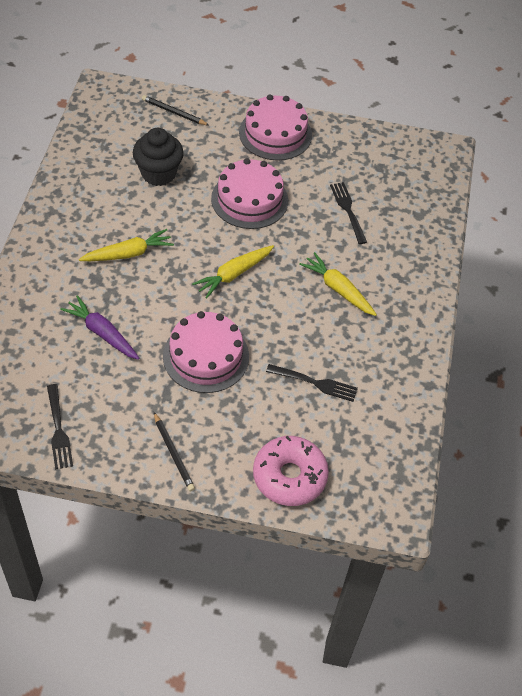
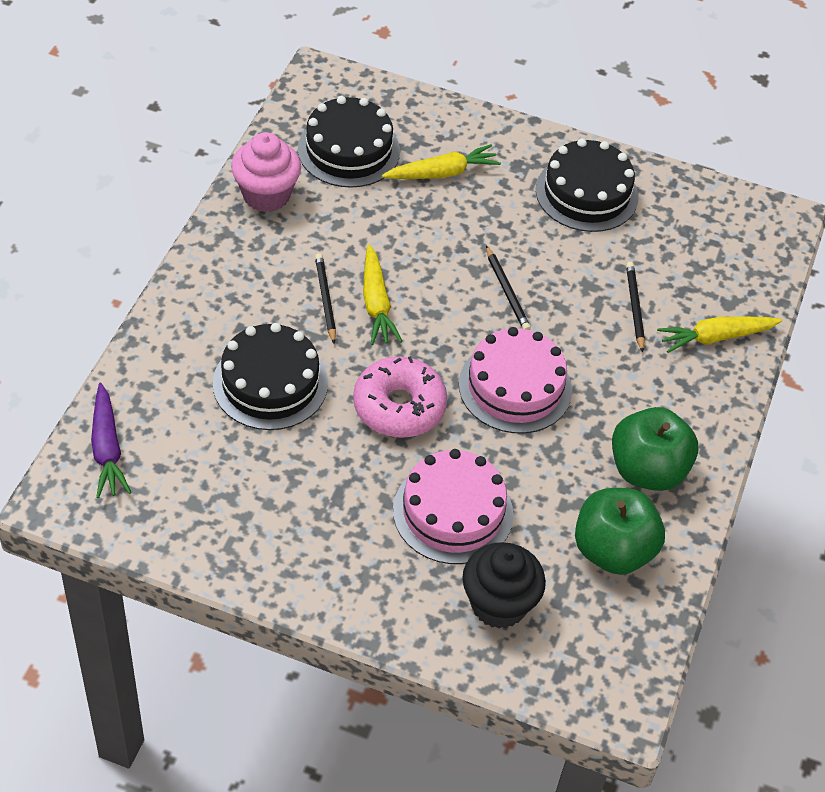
black cake: none = 0 -> [213,323,328,430] [298,96,400,188] [536,139,638,232] = 3
black fork: [47,384,73,470] [266,364,358,402] [330,182,367,244] = 3 -> none = 0
black pencil: [142,95,209,125] [154,412,195,491] = 2 -> [315,253,336,344] [486,245,531,330] [626,262,645,353] = 3
green apple: none = 0 -> [575,488,665,575] [612,407,698,491] = 2
pink cake: [163,311,249,393] [211,158,288,229] [239,95,312,161] = 3 -> [393,449,513,564] [459,327,572,433] = 2
pink cupcake: none = 0 -> [231,132,301,212] = 1

